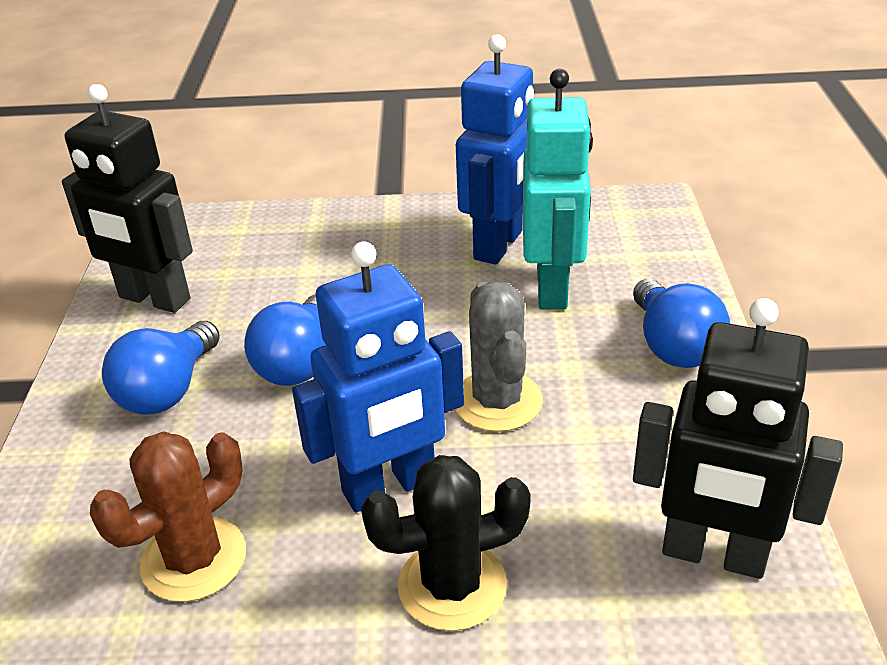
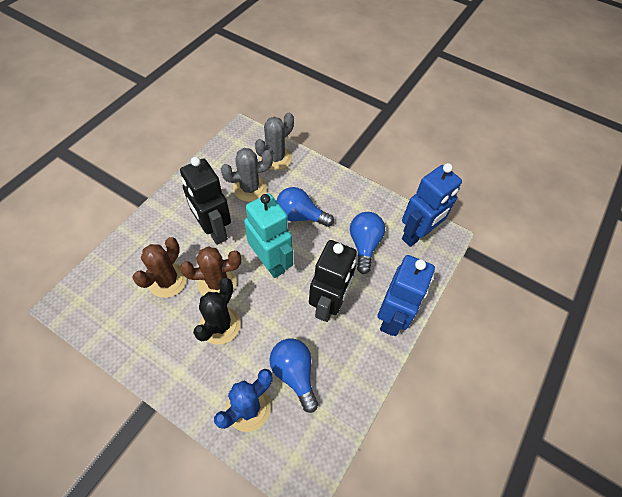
blue cactus: none = 0 -> [214,369,273,432] = 1
brown cactus: [90,431,246,602] = 1 -> [132,237,187,298] [180,246,241,296] = 2
grey cactus: [455,281,543,432] = 1 -> [221,148,273,202] [255,113,294,170] = 2

